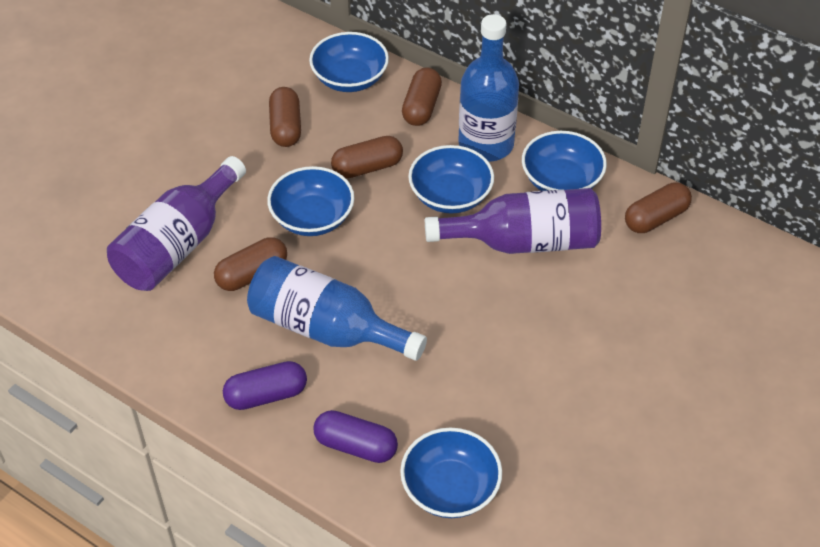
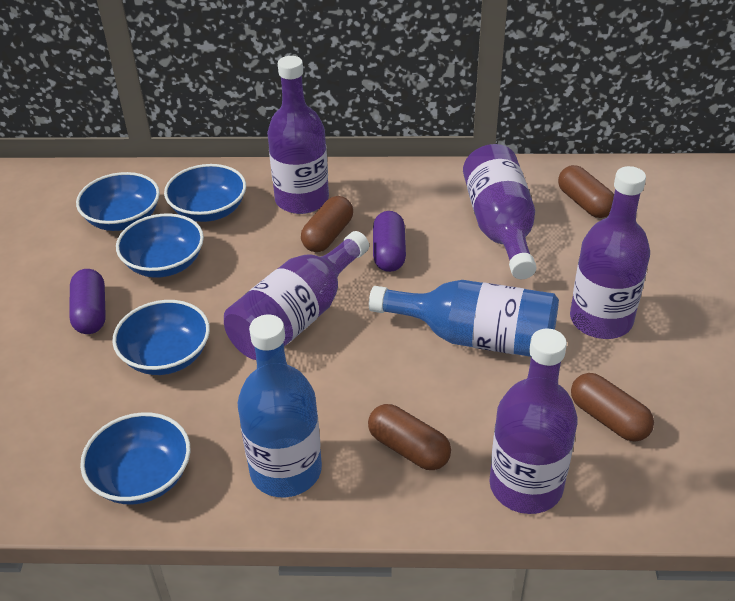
brown capsule: [214,237,287,291] [269,87,301,147] [331,136,403,178] [402,67,442,126] [625,182,692,233] = 5 -> [301,196,353,252] [368,404,451,470] [558,165,614,218] [571,373,654,442] = 4
purple bottle: [107,156,246,291] [425,188,601,254] = 2 -> [224,231,369,360] [267,56,329,214] [463,144,537,279] [489,328,578,514] [570,166,650,339] = 5

